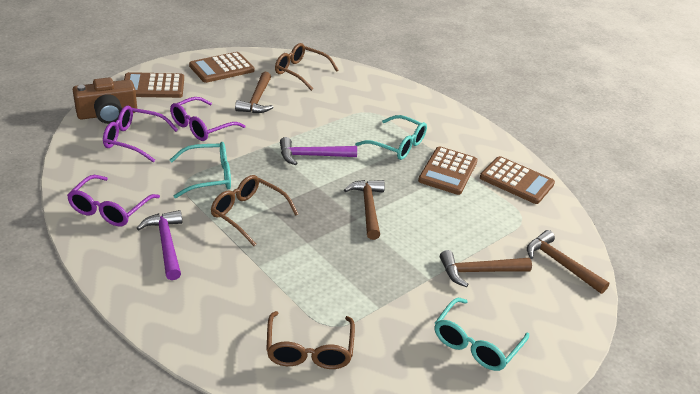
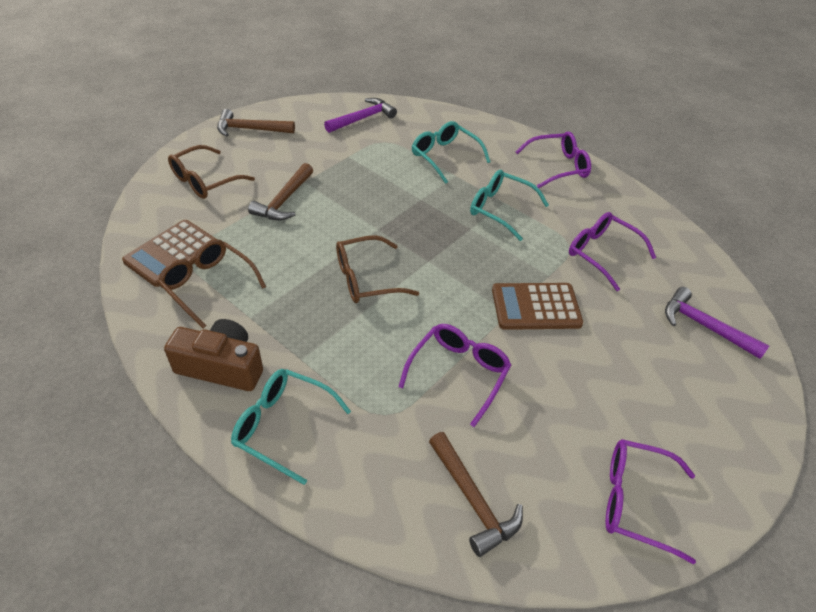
brown calculator: [124,72,184,98] [189,52,254,83] [418,146,478,195] [480,156,555,204] = 4 -> [122,220,216,287] [492,283,583,330] = 2
brown hammer: [235,72,274,113] [344,180,385,240] [440,250,532,287] [527,230,609,294] = 4 -> [217,109,295,137] [248,163,313,220] [429,432,523,557] = 3
purple glasses: [67,175,160,227] [103,106,178,162] [170,97,246,141] = 3 -> [399,324,511,427] [516,132,591,188] [569,212,656,291] [606,439,696,564] = 4

